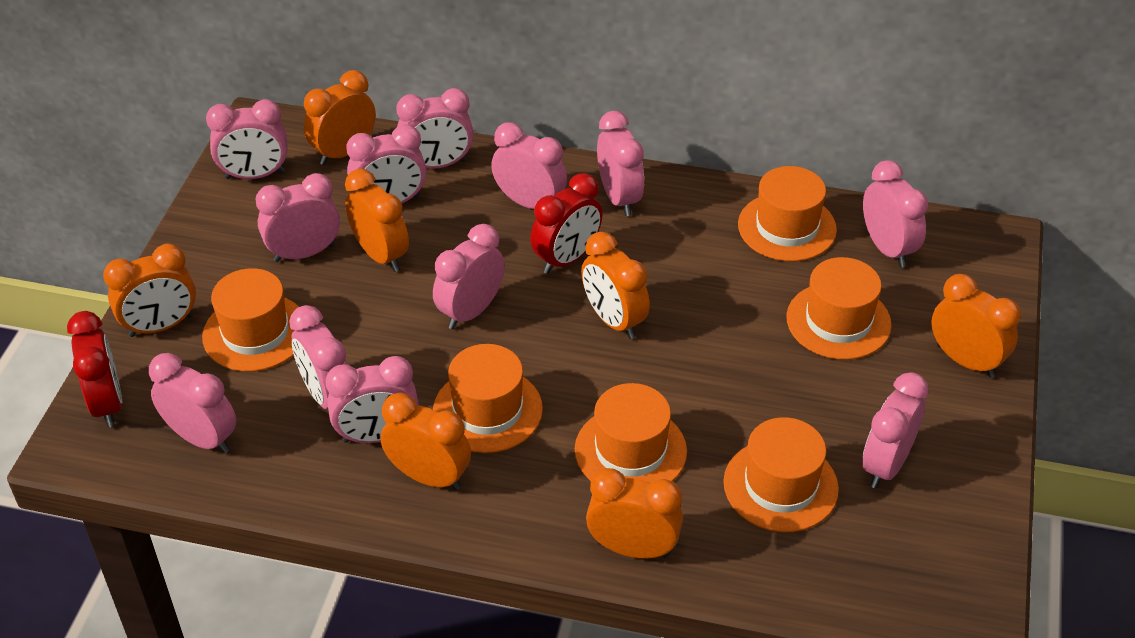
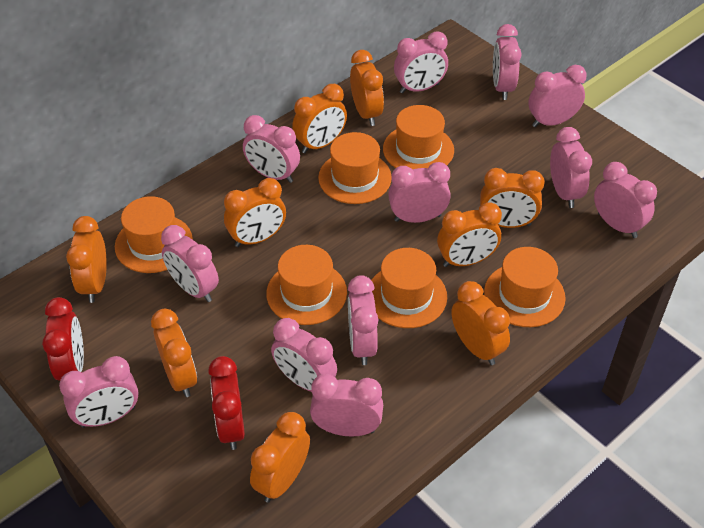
orange clock: [103,244,196,337] [304,70,376,165] [345,169,409,272] [381,393,471,490] [581,232,650,339] [586,468,683,559] [931,274,1021,378] = 7 -> [66,216,107,303] [151,309,197,397] [224,178,286,247] [250,412,310,503] [292,84,347,153] [350,50,384,126] [437,202,502,267] [451,281,510,365] [480,168,545,228] = 9

